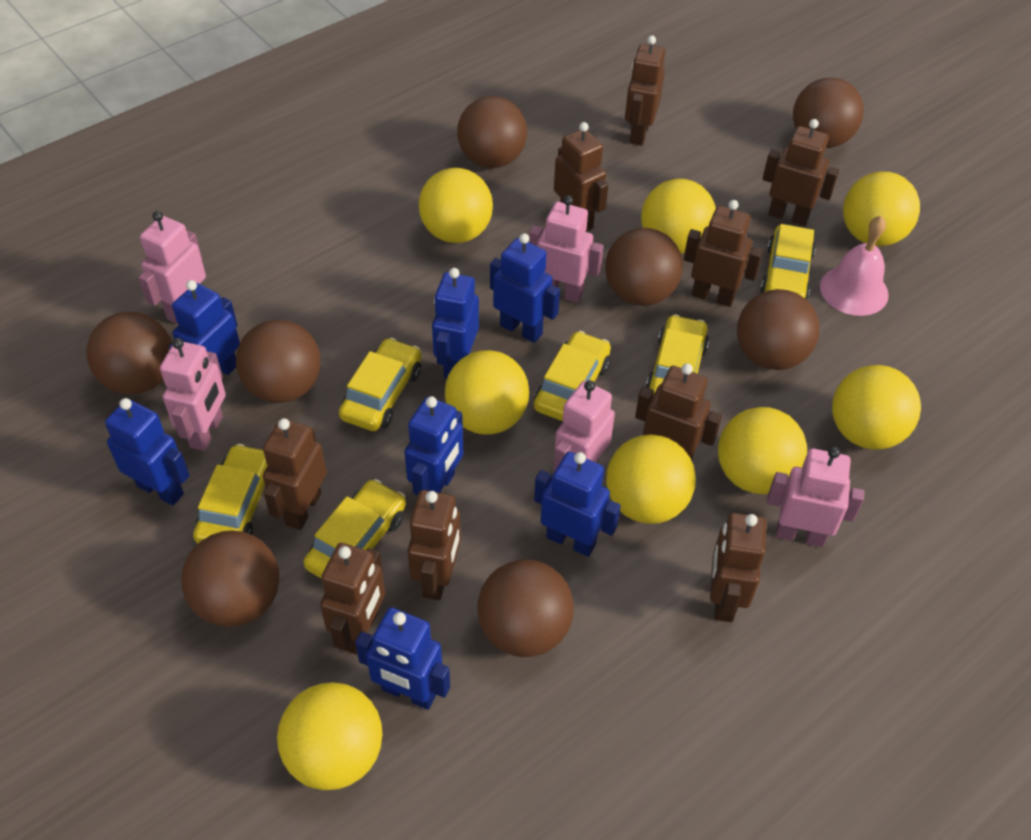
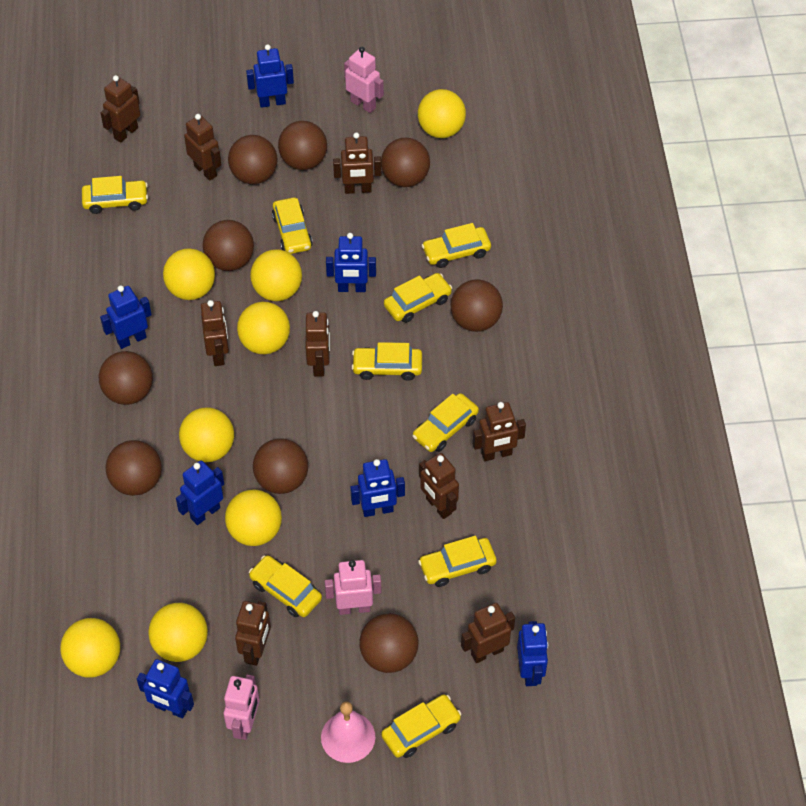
brown ball: [86,312,172,395] [181,530,280,627] [236,320,320,403] [457,96,527,168] [477,559,574,657] [605,228,683,306] [737,289,820,370] [793,78,864,148] = 8 -> [99,351,153,405] [106,440,162,496] [203,220,254,271] [228,135,277,184] [253,438,308,494] [278,121,327,170] [359,613,419,673] [381,138,430,187] [451,279,503,332] = 9
pink robot: [139,211,206,324] [160,338,226,451] [529,195,604,303] [553,380,615,472] [767,447,865,547] = 5 -> [224,675,259,740] [325,560,381,615] [344,47,384,113] = 3
yellow car: [193,444,268,543] [304,479,406,578] [339,338,421,431] [534,331,611,421] [646,314,709,396] [760,224,816,300] = 6 -> [82,176,148,214] [249,555,322,617] [272,197,313,254] [352,342,422,381] [381,694,461,758] [384,273,452,323] [412,393,479,452] [418,536,497,587] [422,223,491,268] = 9

